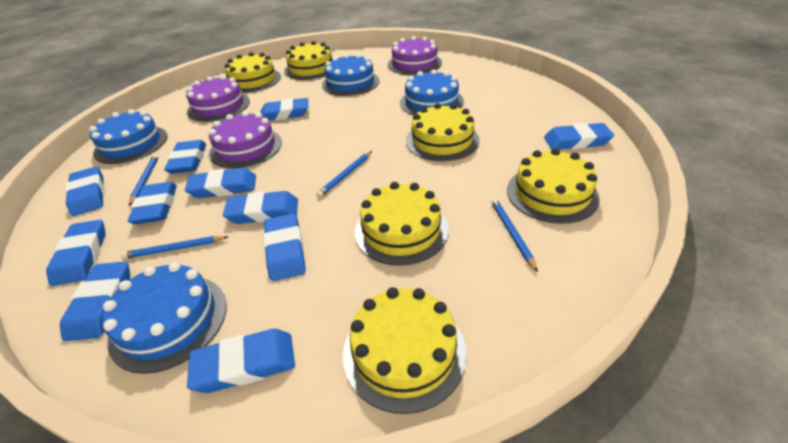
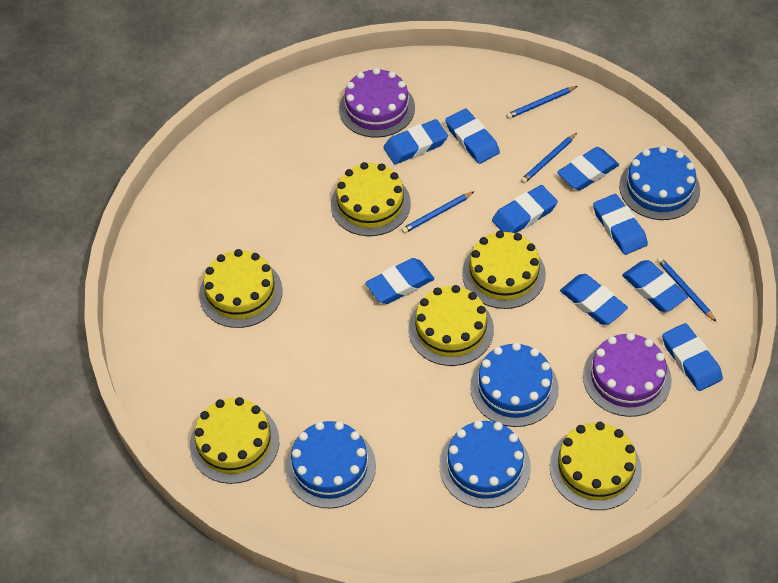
blue eraser: [46,220,106,286] [60,261,130,341] [65,166,105,216] [127,182,177,224] [164,140,206,174] [185,168,256,198] [187,329,295,393] [223,191,298,224] [260,98,308,121] [263,213,306,281] [544,123,614,150] = 11 -> [365,258,434,304] [383,119,448,164] [445,109,500,164] [492,185,558,233] [557,147,619,191] [560,274,628,325] [593,194,648,255] [622,260,688,312] [662,323,723,391] = 9
purple cake: [186,75,250,122] [208,111,282,168] [388,36,442,75] = 3 -> [339,68,415,138] [583,333,672,417] = 2

